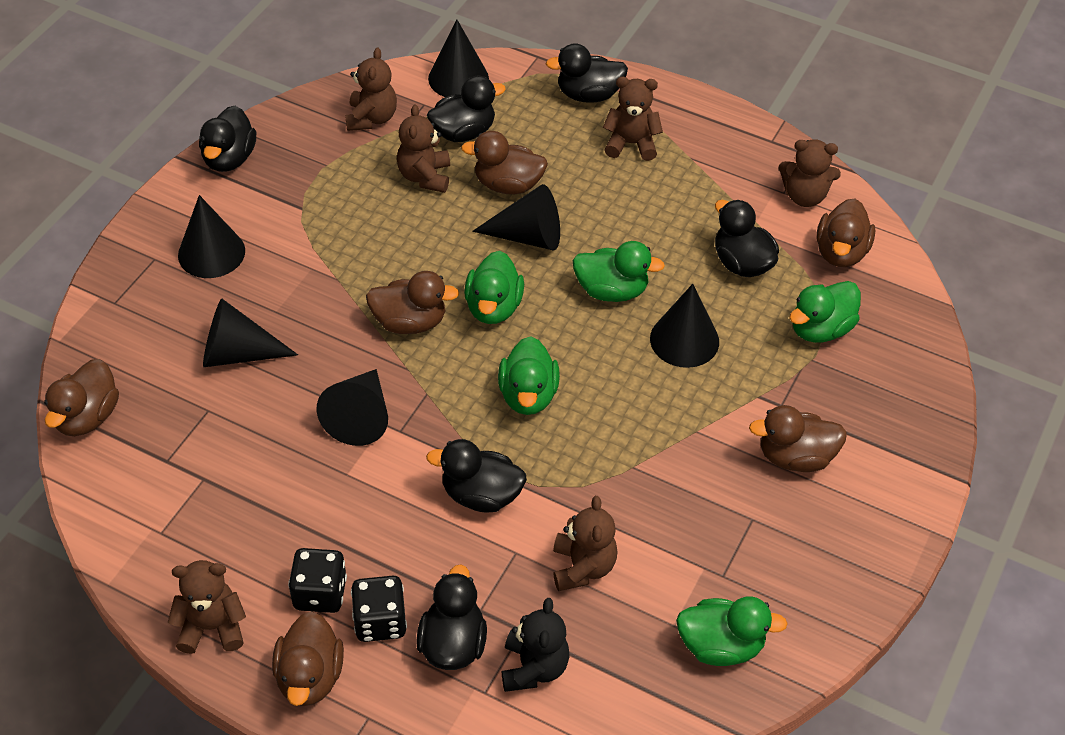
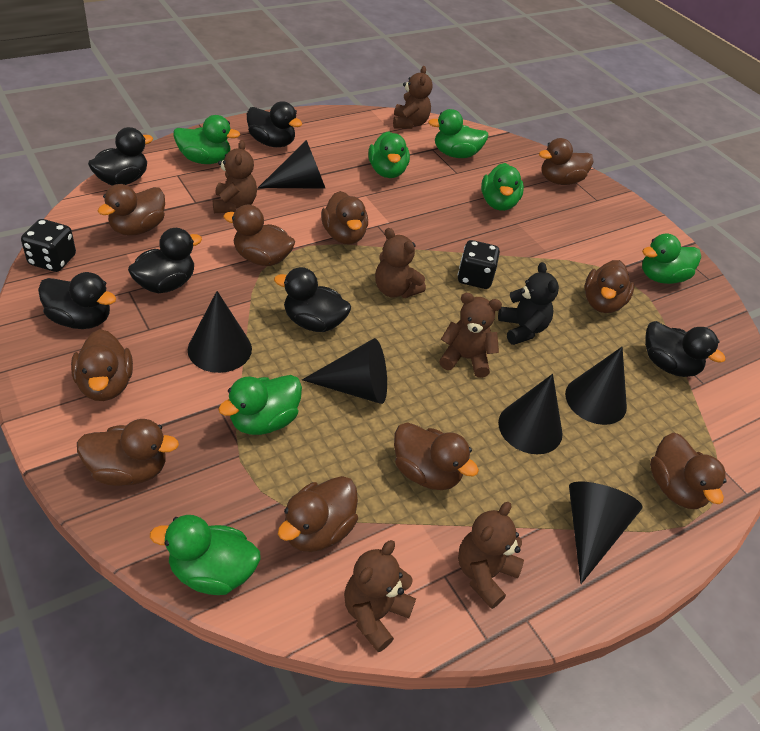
brown duck: [44,359,119,436] [272,611,344,706] [366,271,459,334] [461,131,548,194] [749,405,847,472] [816,199,875,267] = 6 -> [71,329,133,401] [77,419,179,486] [98,184,165,236] [223,205,295,266] [278,476,358,552] [321,191,368,245] [394,422,479,490] [539,138,594,185] [584,260,634,313] [650,433,727,509] = 10
green duck: [464,251,524,324] [498,336,560,415] [573,241,665,302] [676,596,788,666] [789,281,861,343] = 5 -> [150,515,261,595] [174,115,240,164] [218,375,302,435] [368,131,410,178] [428,109,488,158] [481,163,524,211] [642,234,701,284] = 7

